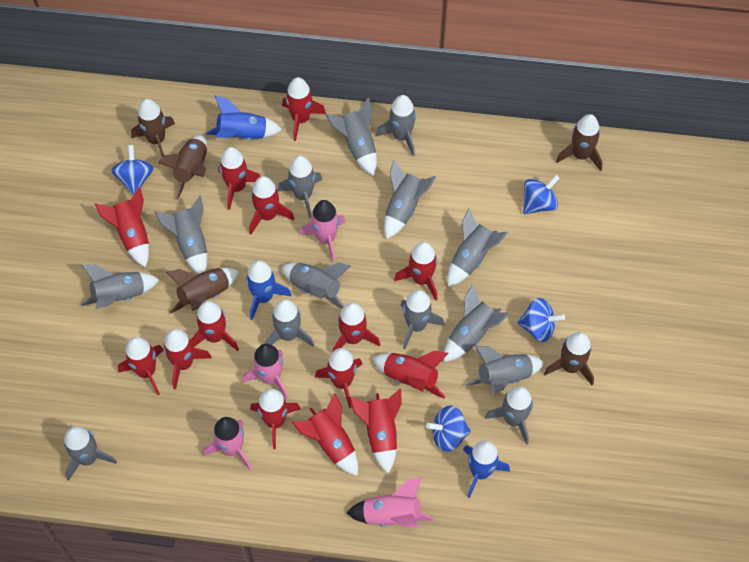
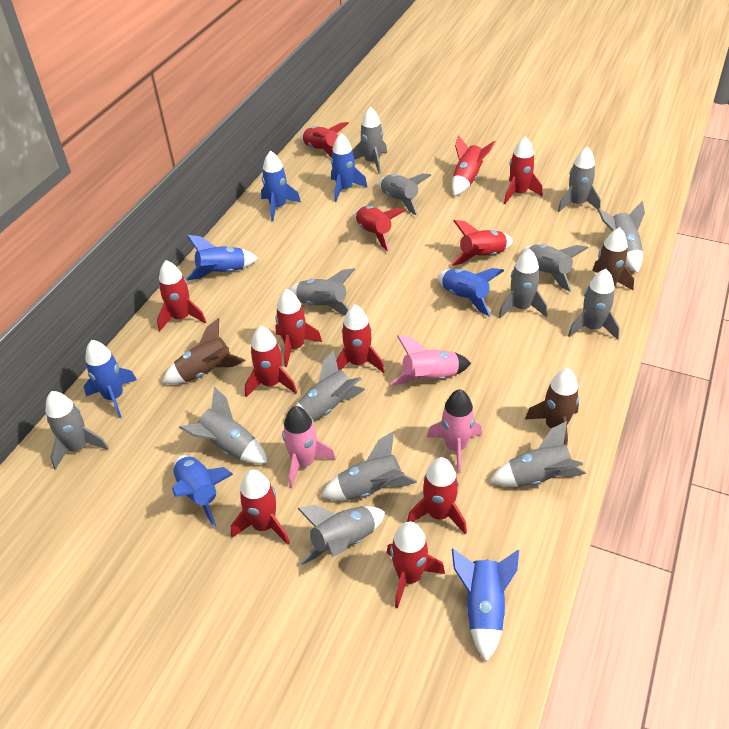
blue rocket: [206,96,282,140] [246,260,292,320] [463,440,510,498] = 3 -> [84,340,137,418] [172,455,233,527] [187,235,258,280] [261,151,301,221] [331,133,368,202] [438,268,504,317] [452,549,519,662] = 7
blue spinning top: [111,145,154,195] [426,406,471,452] [517,298,565,342] [523,175,560,214] = 4 -> none = 0
brown rocket: [131,99,175,157] [158,135,207,200] [166,268,239,314] [544,332,594,385] [556,114,603,171] = 5 -> [162,318,245,384] [525,368,579,445] [592,227,634,290] = 3
pink rocket: [204,417,252,470] [242,344,288,400] [300,200,345,262] [347,477,434,527] = 4 -> [282,406,336,488] [390,335,471,385] [427,389,482,473] = 3
red rocket: [95,187,149,268] [118,337,163,395] [163,329,212,389] [191,301,239,351] [218,147,261,210] [249,176,294,234] [250,388,301,449] [282,77,326,141] [292,393,358,476] [315,348,362,408] [333,302,380,351] [349,389,402,473] [373,351,448,399] [394,242,438,301] = 14 -> [157,260,206,332] [231,470,290,545] [245,326,297,397] [275,289,322,367] [300,122,349,157] [336,305,385,373] [355,206,406,251] [387,521,445,608] [407,457,467,534] [451,220,513,266] [452,135,495,196] [504,136,542,204] = 12

